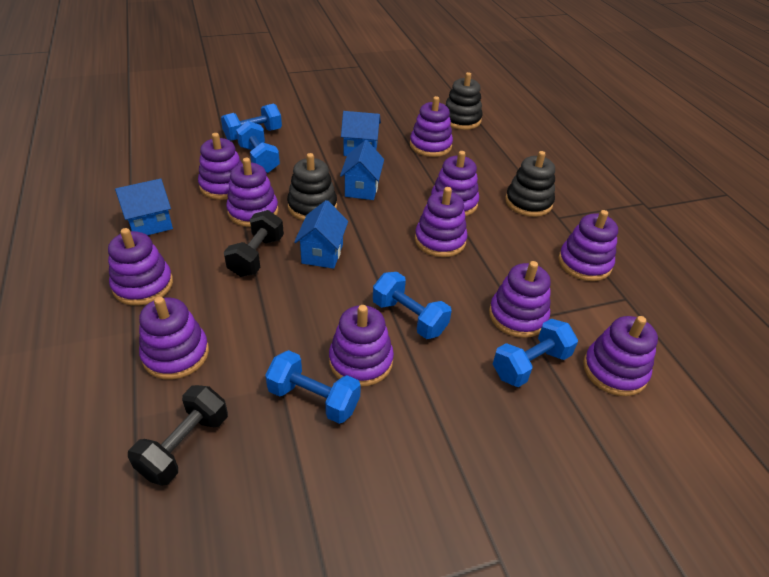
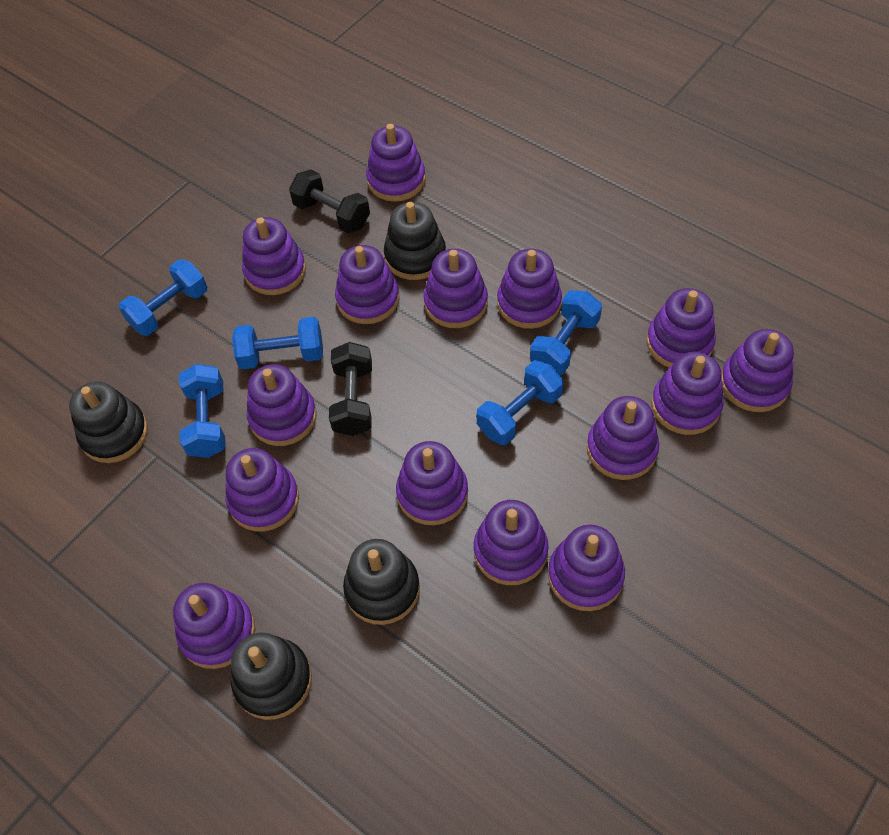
black stacking toy: [287,153,337,220] [446,72,483,130] [505,151,555,217] = 3 -> [69,382,148,463] [231,632,312,720] [343,539,420,625] [384,202,446,280] = 4
blue house: [115,179,173,235] [294,200,348,269] [340,140,384,200] [341,111,381,156] = 4 -> none = 0
purple stacking toy: [108,228,173,306] [139,297,209,380] [198,133,242,200] [226,158,278,227] [329,305,394,387] [410,96,453,157] [415,187,468,257] [431,151,479,216] [489,261,551,338] [558,210,618,281] [583,316,658,396] = 11 -> [173,583,255,669] [226,448,299,532] [242,217,306,295] [247,364,317,446] [335,245,399,324] [366,124,426,202] [396,441,468,525] [424,249,488,328] [474,500,549,585] [497,249,562,329] [548,525,625,611] [587,396,659,480] [646,288,716,368] [651,352,724,435] [721,329,794,412] = 15

